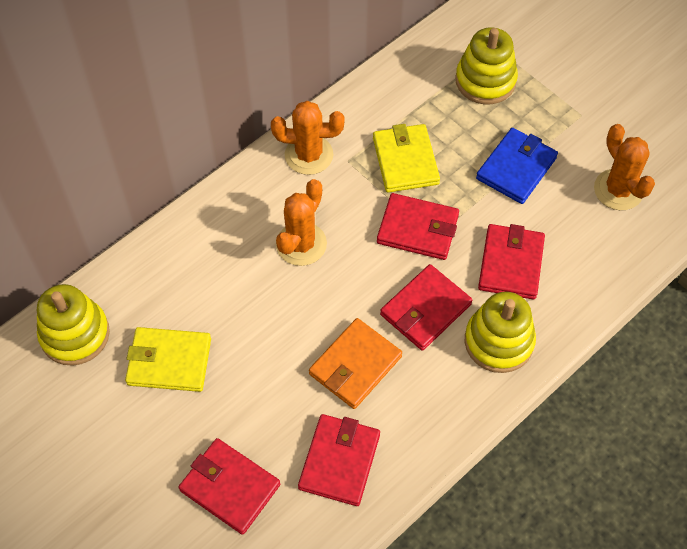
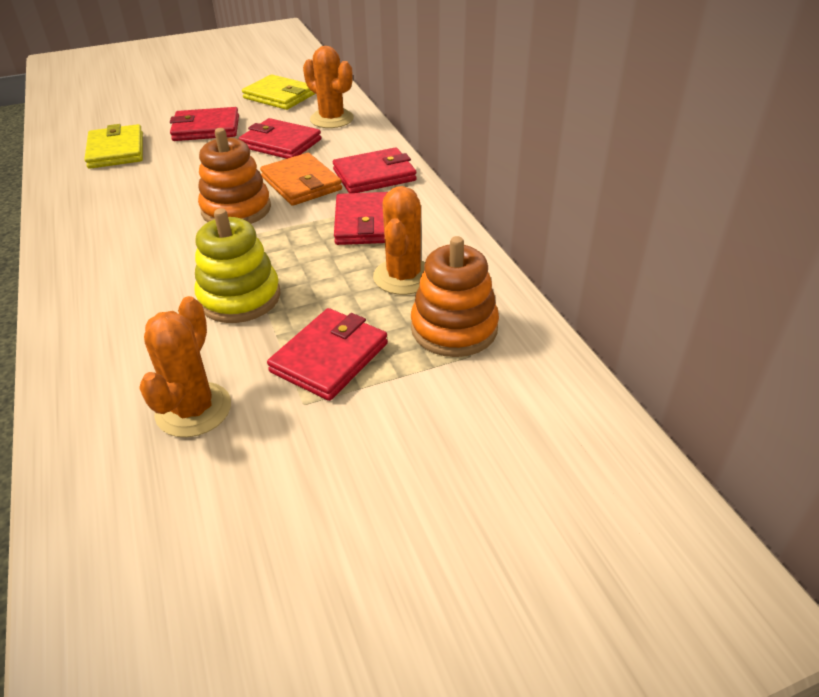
blue wallet: [476,128,558,204] = 1 -> none = 0
orange stacking toy: none = 0 -> [198,128,271,224] [411,236,499,357] = 2
yellow stacking toy: [37,284,110,366] [455,27,518,104] [465,292,536,373] = 3 -> [194,208,281,323] = 1

